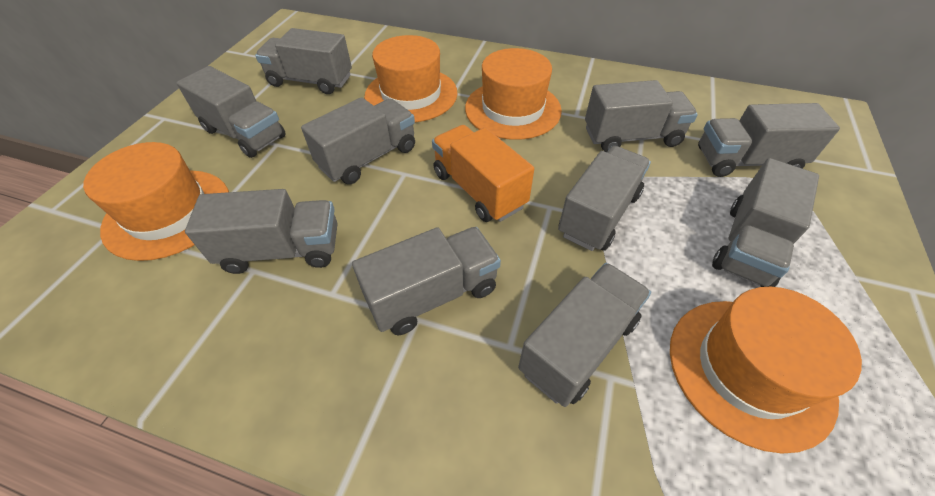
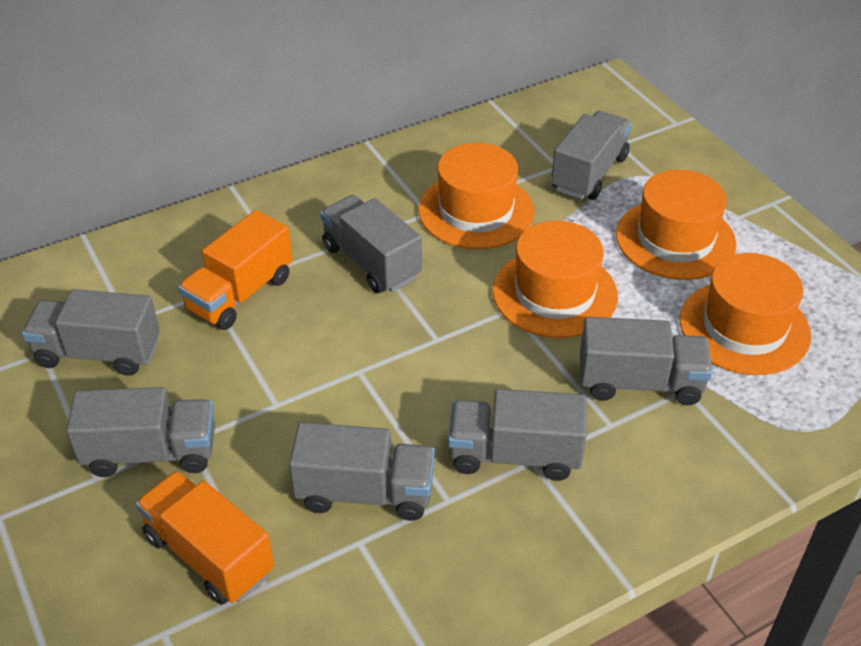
grey truck: [177,66,286,158] [185,189,338,274] [255,28,352,94] [301,97,415,184] [352,227,501,335] [518,263,651,407] [558,146,651,251] [585,80,698,152] [698,103,840,177] [712,158,819,287] = 10 -> [22,289,160,376] [66,387,215,477] [289,422,435,521] [320,195,422,293] [448,389,587,481] [551,111,632,200] [580,317,712,405] = 7
orange truck: [432,125,534,222] = 1 -> [136,471,274,605] [178,210,293,330] = 2

